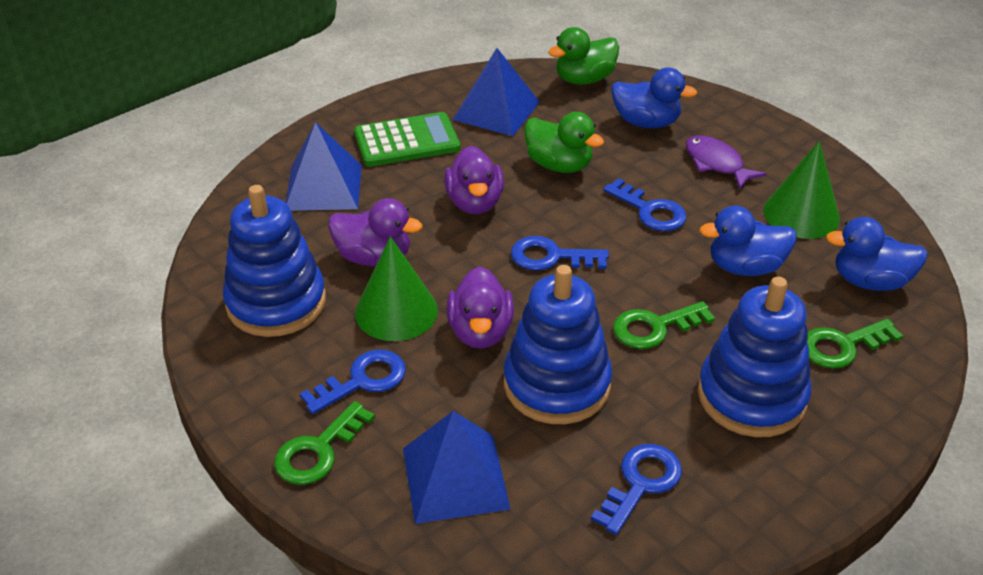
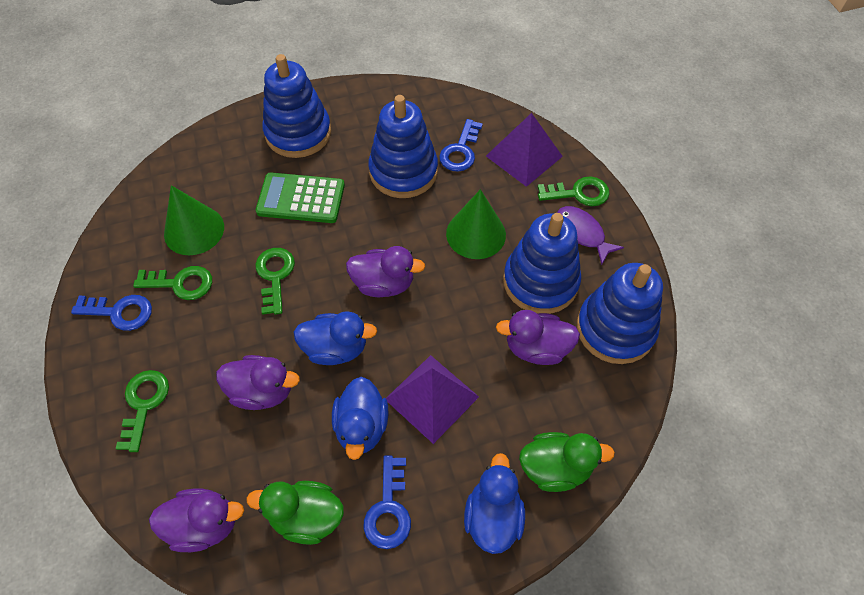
blue key: [300,350,406,414] [511,236,609,271] [591,444,682,535] [603,178,687,231] = 4 -> [71,295,152,331] [364,456,411,549] [439,119,483,172] = 3
blue pyramid: [286,122,362,211] [403,411,511,524] [453,48,540,136] = 3 -> none = 0
blue stacking toy: [223,185,326,337] [504,265,612,424] [698,276,811,437] = 3 -> [263,54,331,158] [368,95,438,198] [503,213,581,314] [577,263,663,364] = 4
green key: [274,401,375,485] [613,301,715,349] [807,319,903,369] = 3 -> [116,370,169,452] [133,266,212,300] [256,248,295,315] [537,176,610,206] = 4
purple duck: [328,198,422,267] [444,146,504,214] [446,267,514,349] = 3 -> [149,488,244,552] [216,355,300,410] [346,246,425,297] [496,310,580,365] = 4
purple pyramid: none = 0 -> [386,355,479,444] [486,113,563,187] = 2

